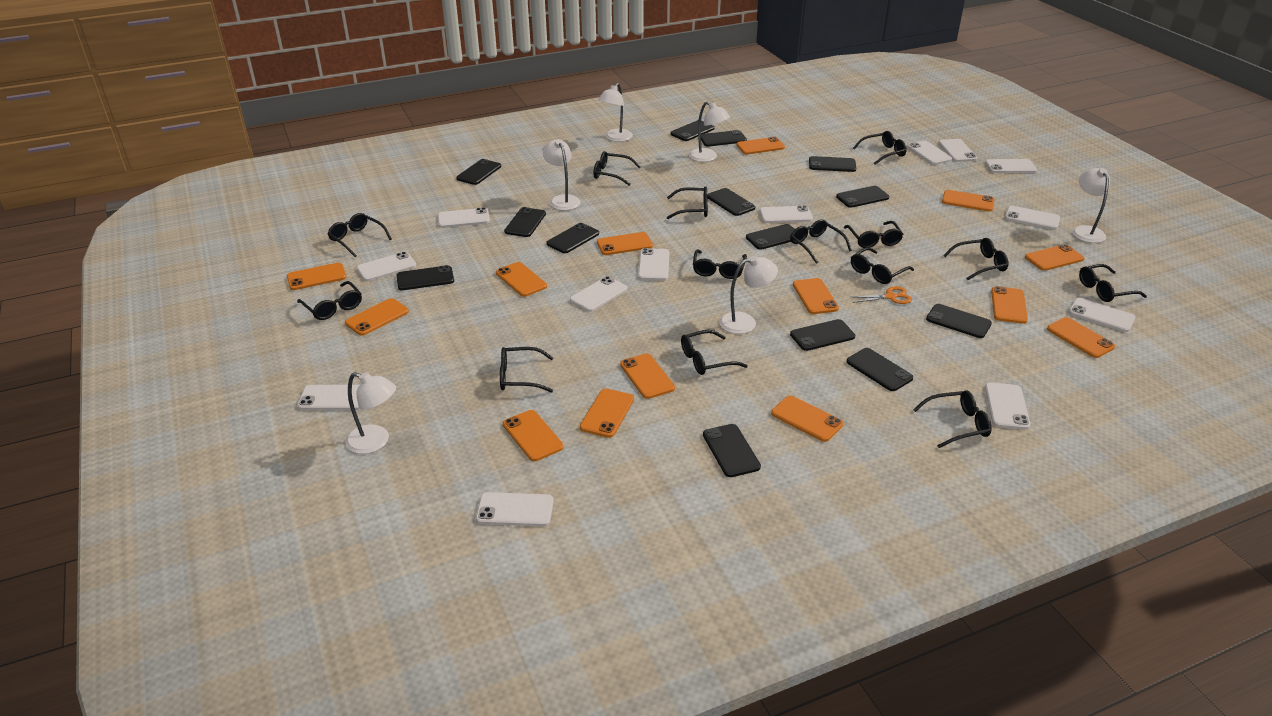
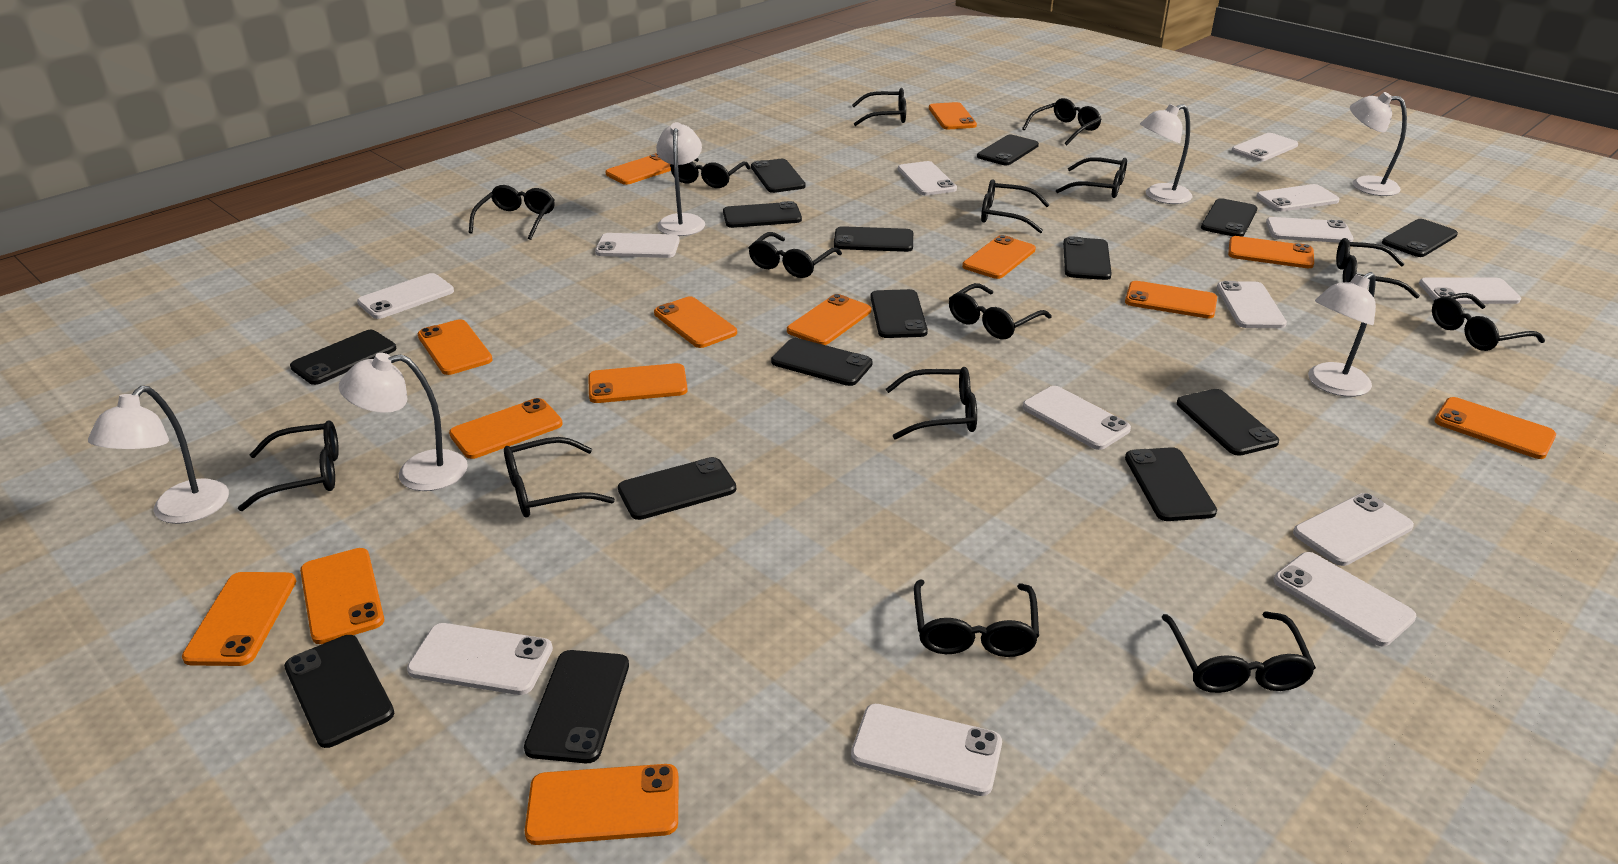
black glasses: [297,281,362,320] [328,213,392,257] [500,347,553,393] [593,151,641,186] [667,186,708,219] [681,330,748,375] [693,249,747,279] [790,219,852,264] [844,221,903,248] [851,247,914,284] [853,131,907,165] [913,390,992,448] [943,238,1009,280] [1079,264,1147,302] = 14 -> [238,420,339,511] [469,185,555,240] [504,437,615,518] [670,158,750,188] [749,232,842,278] [852,88,906,126] [886,367,977,440] [914,580,1039,657] [949,283,1052,339] [981,179,1050,233] [1022,98,1102,145] [1056,157,1127,198] [1162,611,1316,693] [1336,238,1420,299] [1432,293,1545,351] = 15
black phone: [396,265,454,290] [456,159,501,185] [504,207,546,237] [546,223,599,253] [670,120,715,141] [701,130,747,147] [703,424,761,477] [707,188,755,216] [746,224,795,250] [790,319,855,351] [809,156,856,172] [836,186,889,208] [846,348,913,391] [926,304,992,338] = 14 -> [284,635,394,748] [290,330,396,385] [524,650,629,763] [618,457,736,520] [723,201,802,228] [751,159,806,193] [771,338,873,386] [834,226,913,252] [871,289,928,338] [977,135,1039,165] [1063,236,1112,280] [1125,447,1217,521] [1177,389,1279,456] [1201,198,1257,237] [1382,219,1458,257] = 15
orange scissors: [851,286,912,304] = 1 -> none = 0

